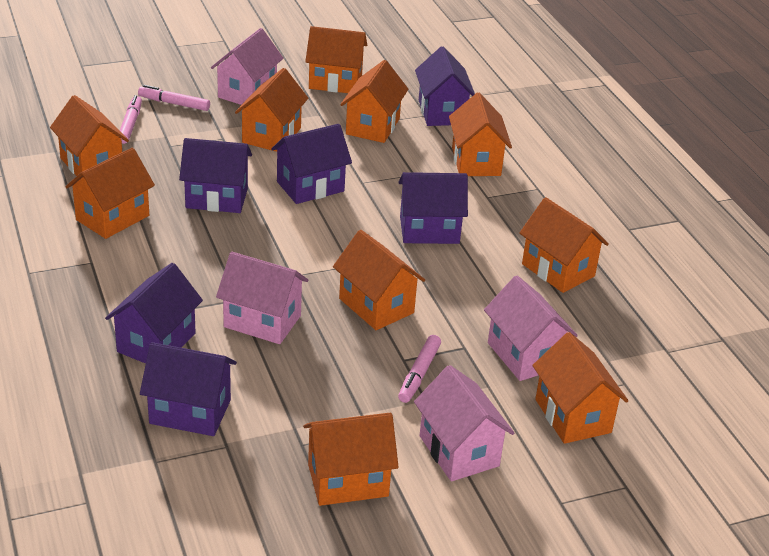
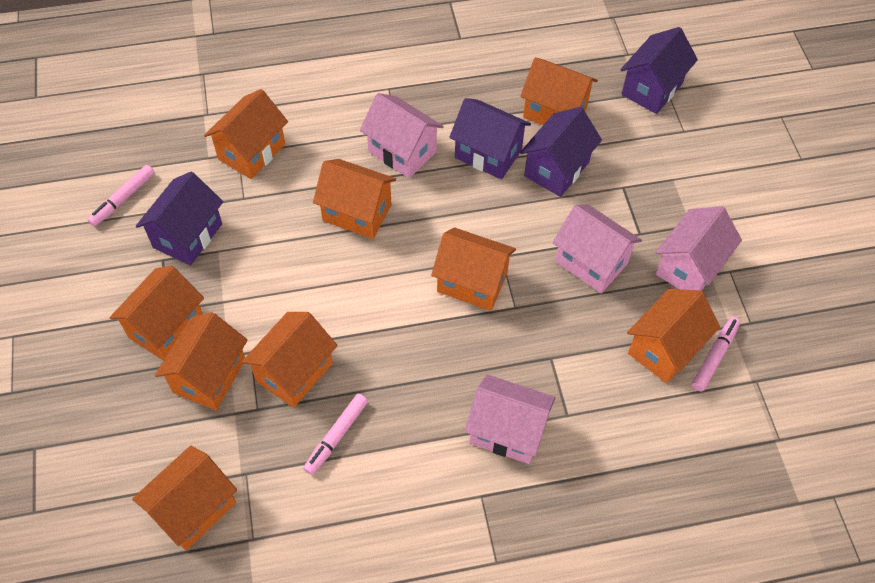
orange house: [50,95,129,176] [65,148,155,239] [235,68,308,152] [303,413,399,506] [305,26,367,93] [333,230,425,330] [340,60,408,143] [449,93,512,176] [519,197,609,293] [532,332,628,444] = 10 -> [110,265,204,361] [132,446,237,550] [155,312,248,410] [204,89,288,179] [242,312,337,408] [313,159,396,239] [431,228,516,311] [520,57,598,125] [627,289,720,383] = 9
purple house: [105,263,203,363] [140,342,237,436] [179,138,252,213] [271,124,352,204] [398,172,468,244] [415,46,475,126] = 6 -> [136,172,223,266] [449,98,531,179] [520,107,602,197] [620,27,698,114] = 4

